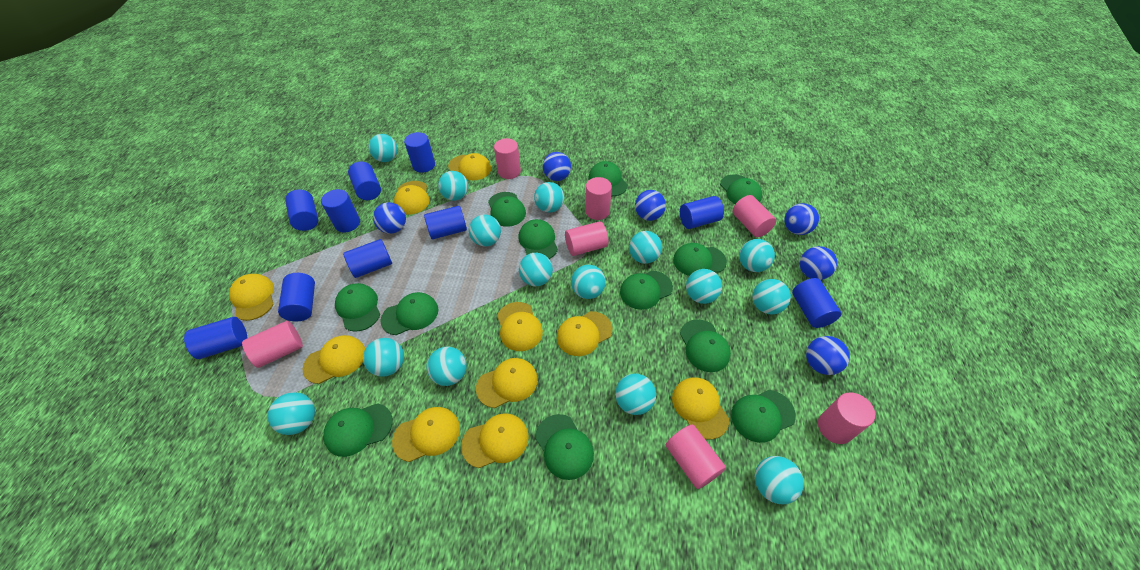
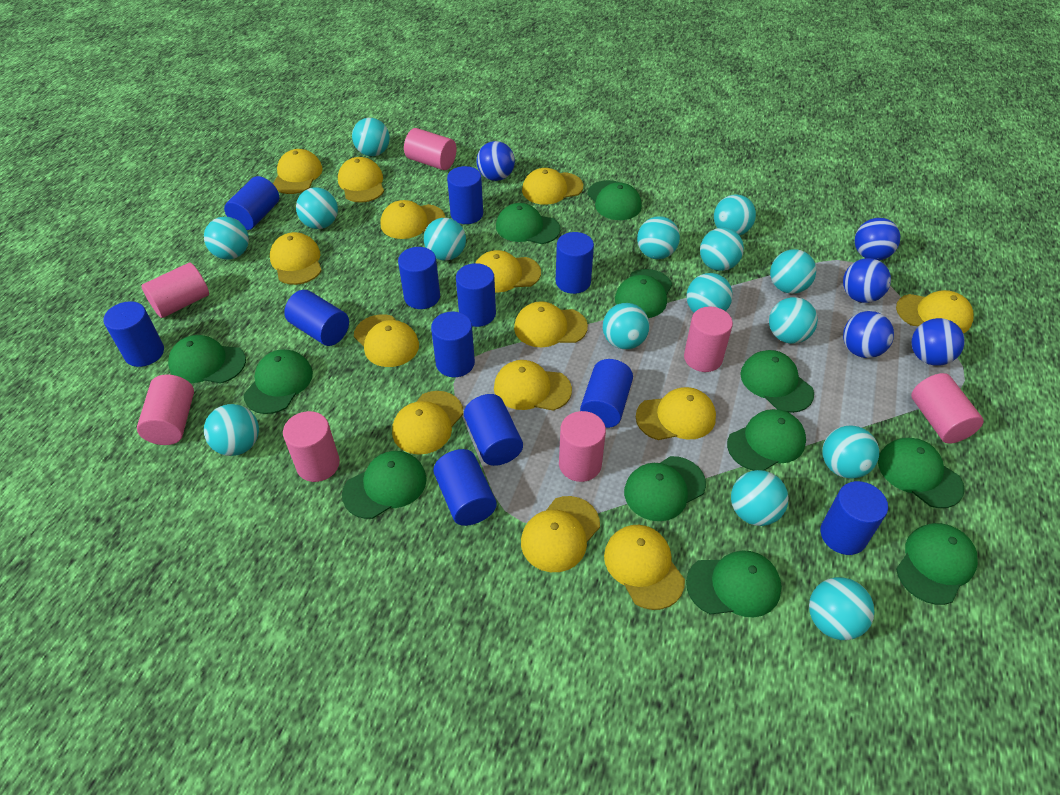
blue ball: [373,202,406,234] [543,152,571,181] [635,190,666,221] [784,203,819,235] [800,246,837,280] [806,336,850,375] = 6 -> [477,141,515,181] [843,258,891,303] [843,311,894,358] [855,218,900,260] [912,318,965,366] = 5
blue cylinder: [184,317,247,359] [278,273,315,321] [285,189,318,231] [321,189,360,232] [343,239,392,278] [348,161,381,200] [404,132,435,173] [424,206,467,239] [680,196,724,229] [792,278,841,328] = 10 -> [103,301,164,367] [224,176,279,230] [284,290,349,346] [398,247,440,309] [431,312,475,377] [433,449,497,526] [447,166,483,224] [456,263,496,327] [464,394,523,466] [556,232,594,294] [580,359,633,428] [820,481,888,555] = 12
yellow cap: [229,274,274,321] [303,335,365,384] [392,407,460,462] [394,181,430,215] [448,153,491,180] [461,413,529,468] [476,358,538,408] [497,302,543,351] [557,311,613,356] [672,378,729,439] = 10 -> [270,232,322,285] [273,149,323,194] [338,157,384,203] [354,314,419,367] [380,200,445,239] [392,391,463,455] [476,250,541,292] [494,360,572,411] [514,301,588,347] [521,496,600,572] [522,168,583,205] [604,525,685,610] [636,387,716,440] [896,290,974,333] = 14

